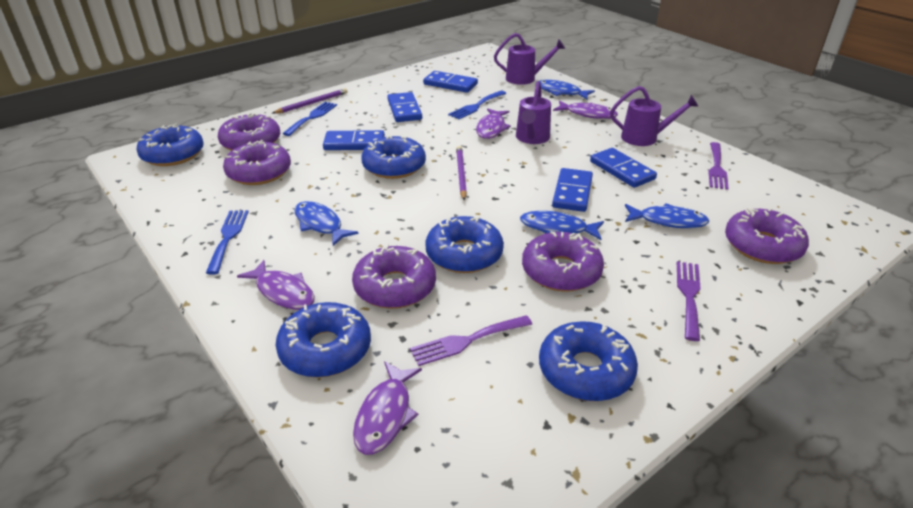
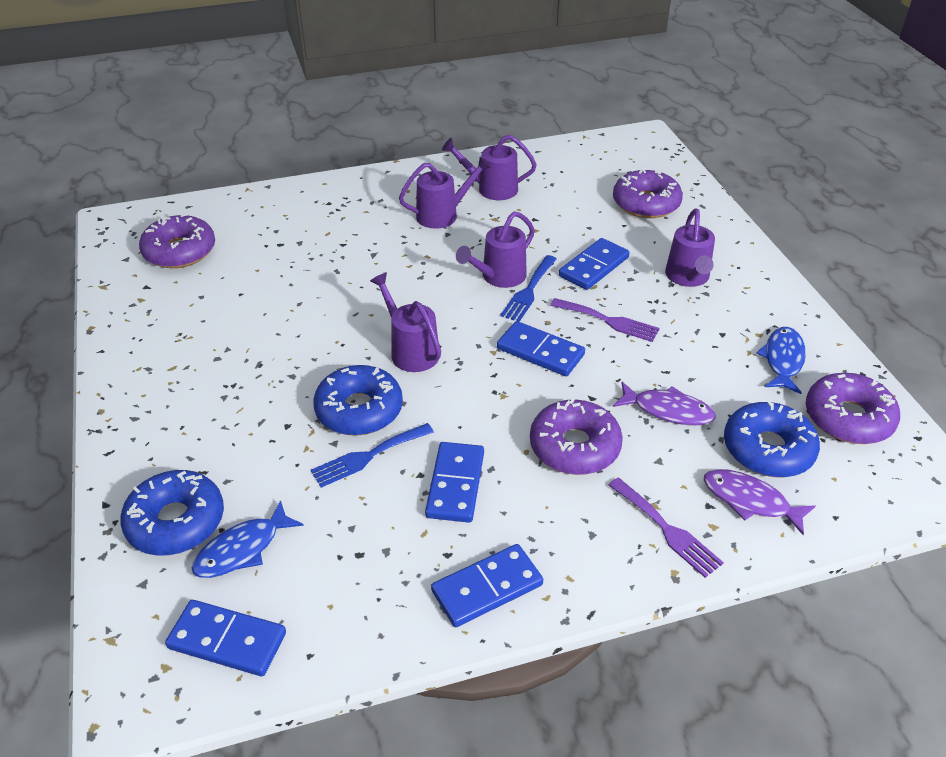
blue donut: [136,124,204,166] [276,302,371,378] [361,135,426,179] [425,216,504,273] [539,321,638,401] = 5 -> [120,470,224,555] [313,365,403,436] [724,401,820,477] = 3
blue fish: [294,201,358,246] [520,211,604,240] [539,80,595,99] [625,203,710,228] = 4 -> [192,500,304,578] [757,327,806,394] = 2
blue fork: [206,210,248,274] [283,102,337,136] [448,91,507,119] = 3 -> [311,423,434,488] [500,255,557,322] = 2
purple donut: [218,113,280,151] [223,140,291,185] [352,244,436,309] [522,231,604,292] [725,207,809,264] = 5 -> [139,213,215,268] [530,397,623,475] [613,169,683,218] [806,373,900,444] = 4
purple fish: [237,260,315,310] [353,361,422,455] [476,108,511,139] [553,100,618,119] = 4 -> [613,382,716,426] [704,469,816,535] = 2
purple fork: [410,315,532,366] [677,261,701,341] [708,142,729,190] = 3 -> [550,298,660,342] [609,478,724,578] = 2
purple pencil: [273,88,347,114] [456,146,467,200] = 2 -> none = 0
purple watering can: [494,33,565,85] [516,81,551,144] [610,86,698,146] = 3 -> [370,273,441,372] [399,156,491,229] [442,135,537,200] [456,211,535,288] [665,209,715,287] = 5

